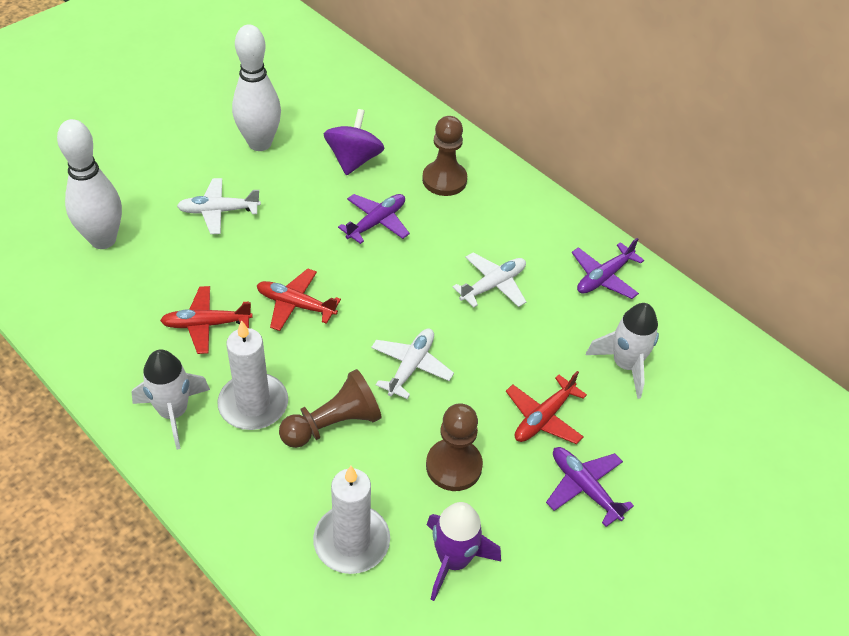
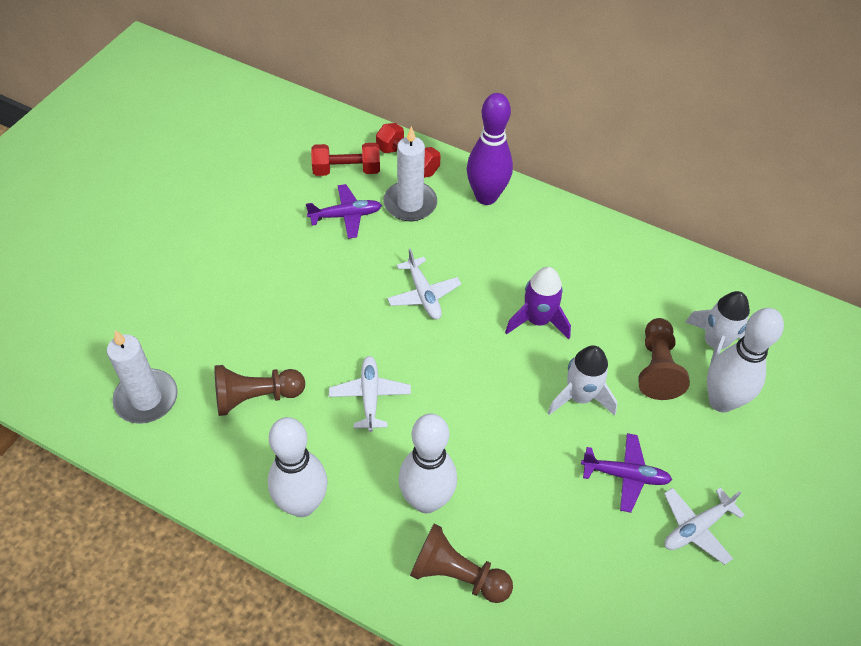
purple bowling pin: none = 0 -> [467,93,513,205] = 1
purple plane: [338,194,410,244] [546,447,634,527] [572,238,644,299] = 3 -> [306,184,382,239] [581,433,672,513] = 2
purple spinning top: [324,109,385,175] = 1 -> none = 0
red dumbbell: none = 0 -> [311,143,380,176] [376,123,441,178] = 2
red plane: [160,286,253,354] [257,268,341,331] [506,371,587,444] = 3 -> none = 0
white bowling pin: [57,119,122,249] [232,24,281,151] = 2 -> [268,417,328,517] [399,413,457,513] [707,308,784,413] = 3

